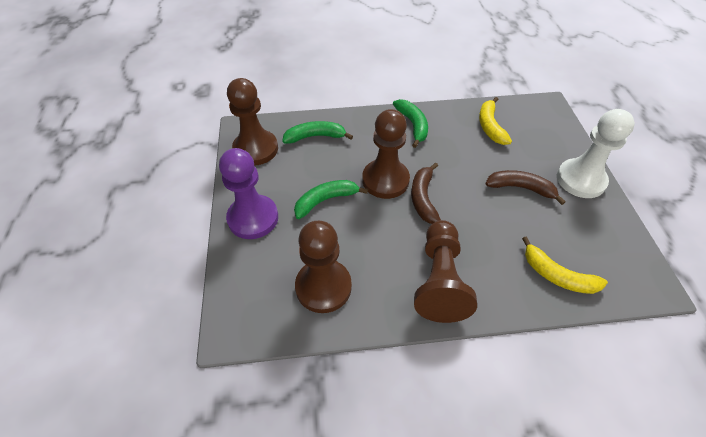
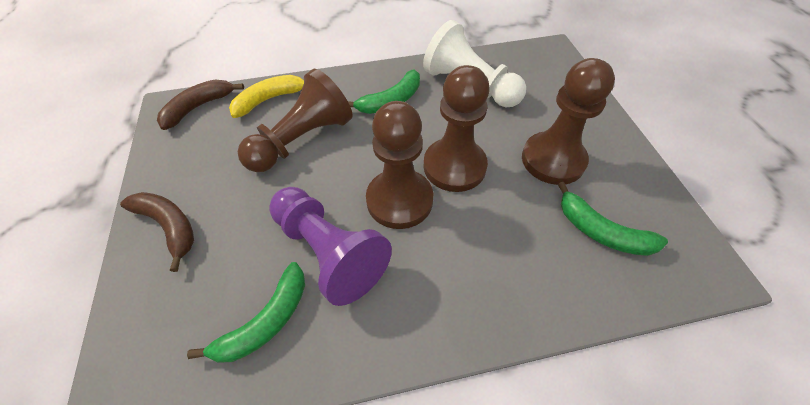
yellow banana: [479,97,512,145] [522,236,608,294] = 2 -> [229,75,304,118] = 1

